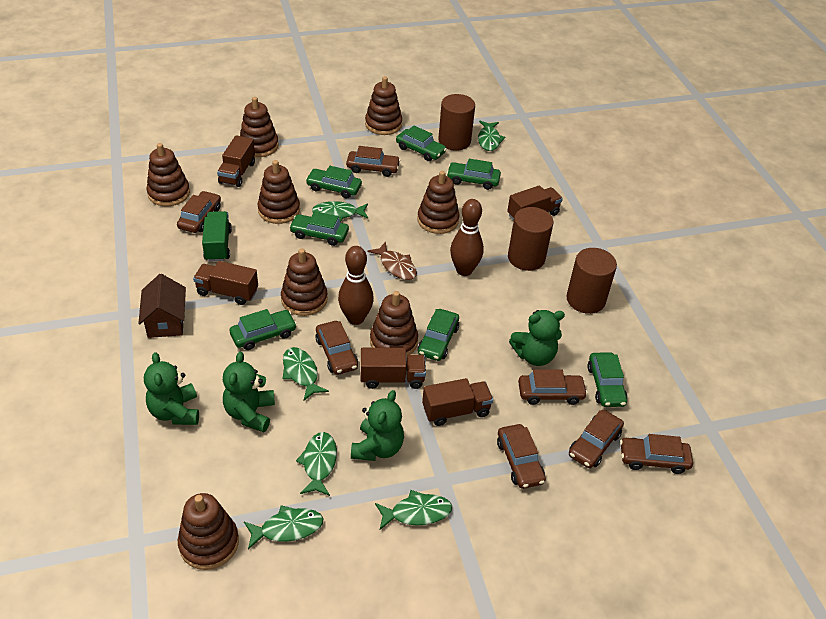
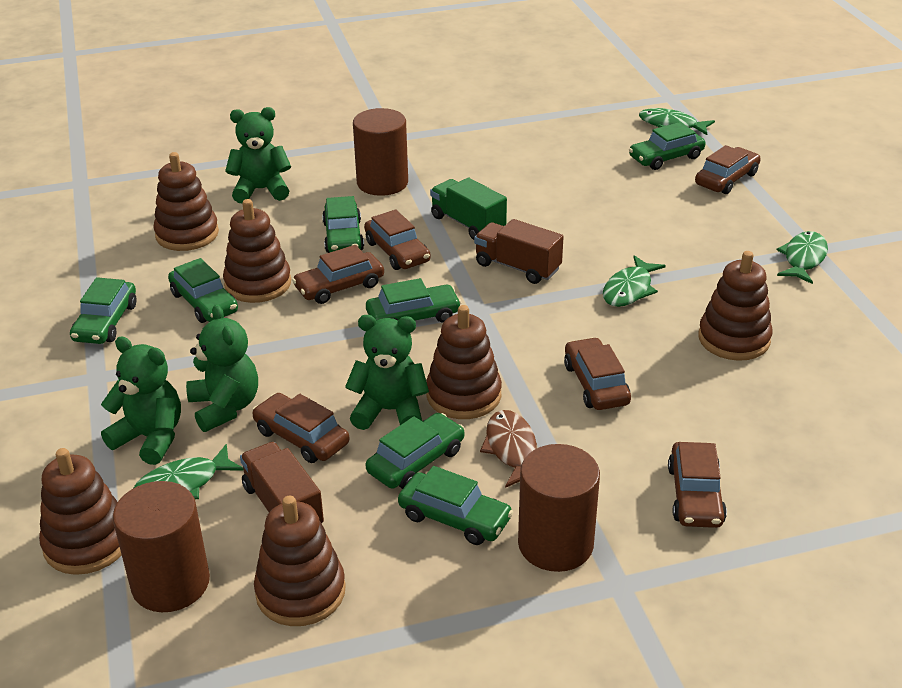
brown bowling pin: [338,246,374,325] [450,199,484,276] = 2 -> none = 0
brown car: [177,191,221,233] [315,321,358,375] [346,146,400,177] [497,424,546,489] [518,369,588,405] [569,410,624,468] [620,434,693,474] = 7 -> [252,393,350,463] [292,245,384,304] [364,209,431,270] [564,337,631,410] [668,442,727,528] [695,145,761,194] = 6
brown house: [138,274,186,338] = 1 -> none = 0
brown stacking toy: [146,143,190,206] [178,493,239,570] [240,97,279,157] [258,160,300,224] [281,248,328,316] [365,76,402,135] [370,291,418,357] [417,171,459,234] = 8 -> [39,448,122,575] [153,152,219,251] [223,199,291,303] [254,495,346,626] [427,305,502,419] [698,251,773,361] = 6
brown truck: [193,261,258,305] [217,135,255,187] [361,348,426,389] [422,378,493,426] [507,185,563,221] = 5 -> [240,442,324,523] [474,219,564,284] = 2
green fish: [244,505,323,549] [282,347,329,400] [296,432,337,496] [312,201,368,222] [375,490,452,530] [478,121,505,151] = 6 -> [134,444,244,499] [603,255,666,307] [639,108,715,135] [776,231,828,284] = 4

